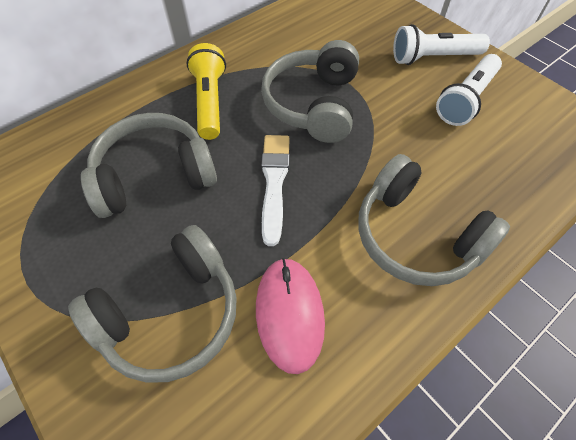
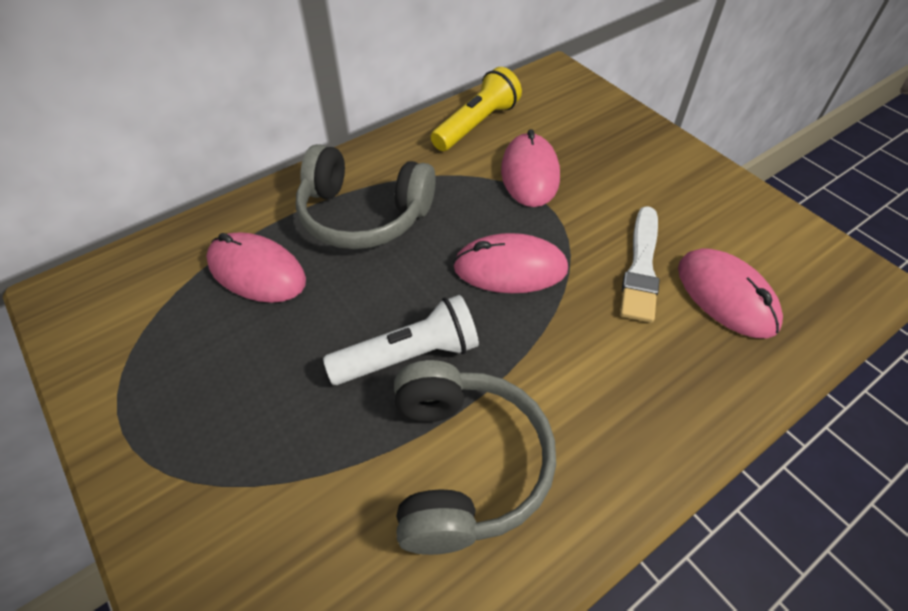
grey headphones: [68,225,237,383] [81,113,217,218] [261,40,359,143] [358,154,510,286] = 4 -> [296,144,436,249] [394,360,556,555] = 2
pink mouse: [256,258,325,374] = 1 -> [206,232,306,303] [453,233,568,293] [501,129,560,207] [678,248,783,338] = 4
white flashlight: [393,24,490,65] [436,54,502,126] = 2 -> [323,295,479,385] = 1

